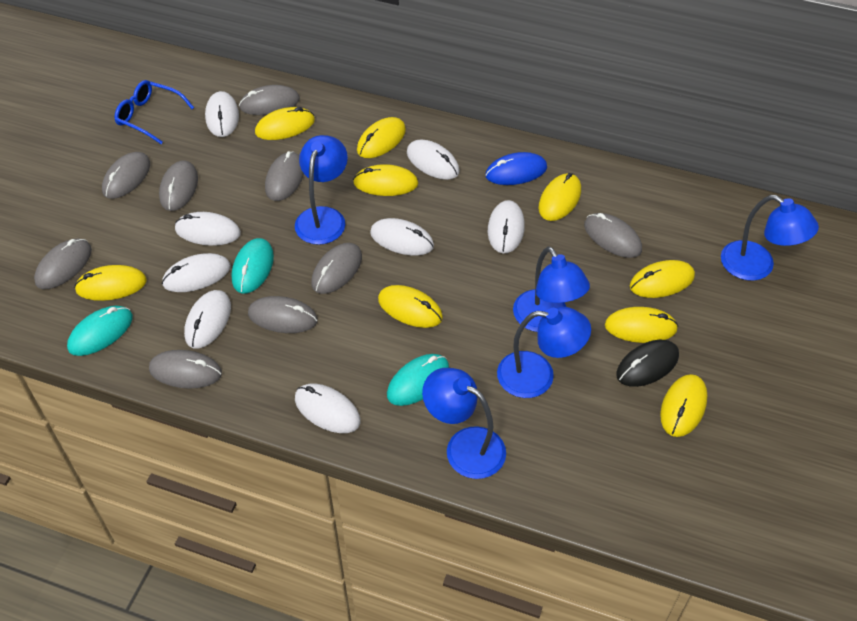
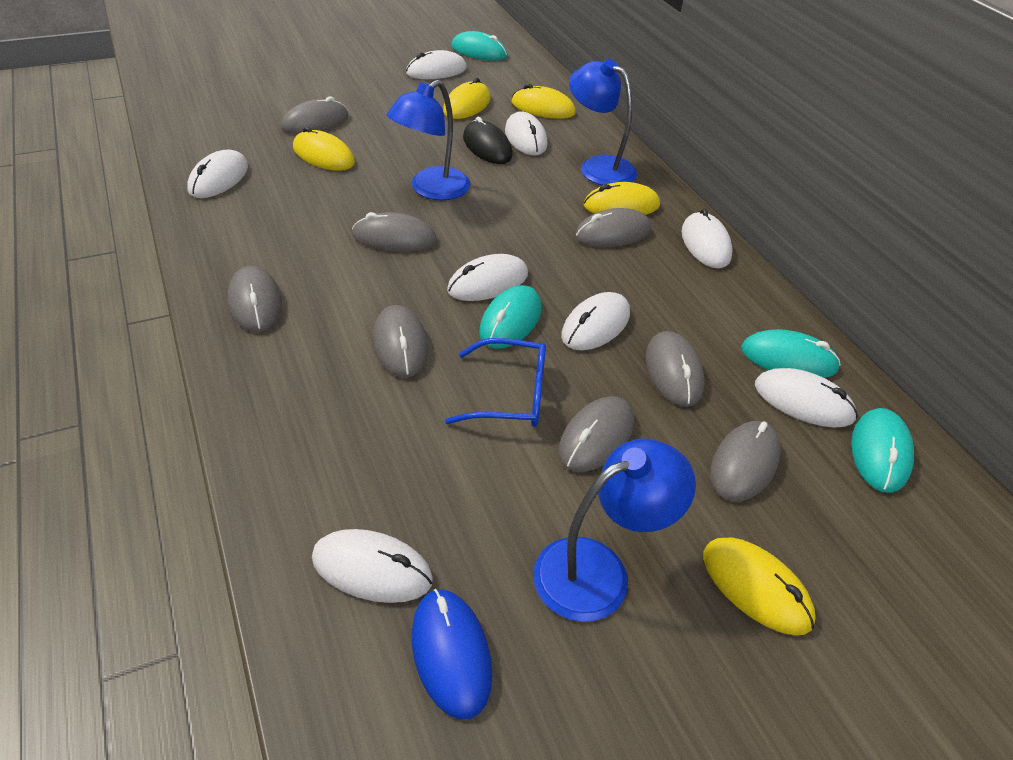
blue lamp: [295,135,348,245] [422,368,506,479] [497,306,591,398] [513,247,590,332] [721,195,819,281] = 5 -> [387,80,471,200] [533,439,696,622] [569,59,637,185] = 3
grey mouse: [34,239,92,289] [102,152,150,199] [149,350,222,389] [159,160,198,211] [239,85,300,115] [248,296,318,333] [265,151,304,201] [311,243,362,294] [584,213,642,258] = 9 -> [228,266,282,332] [281,96,349,134] [352,212,437,252] [373,305,428,378] [558,396,634,472] [575,208,651,247] [646,331,705,407] [710,421,781,501] = 8
turquoise mouse: [67,306,133,356] [232,238,274,293] [387,354,449,406] = 3 -> [451,31,507,61] [479,285,541,349] [741,329,841,378] [851,408,914,493] = 4
yellow mouse: [74,265,147,301] [255,107,315,140] [353,164,419,196] [357,117,406,158] [378,285,443,328] [538,173,581,221] [605,307,678,343] [630,260,695,298] [660,374,707,437] = 9 -> [293,127,355,171] [443,78,490,119] [511,84,576,119] [584,182,660,215] [703,538,816,635] = 5

